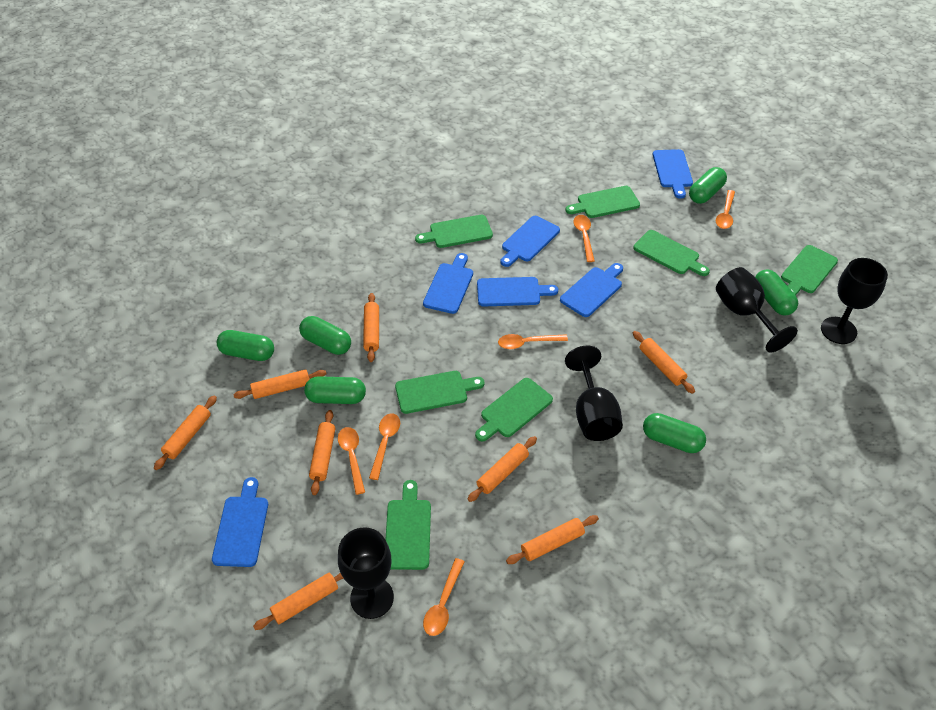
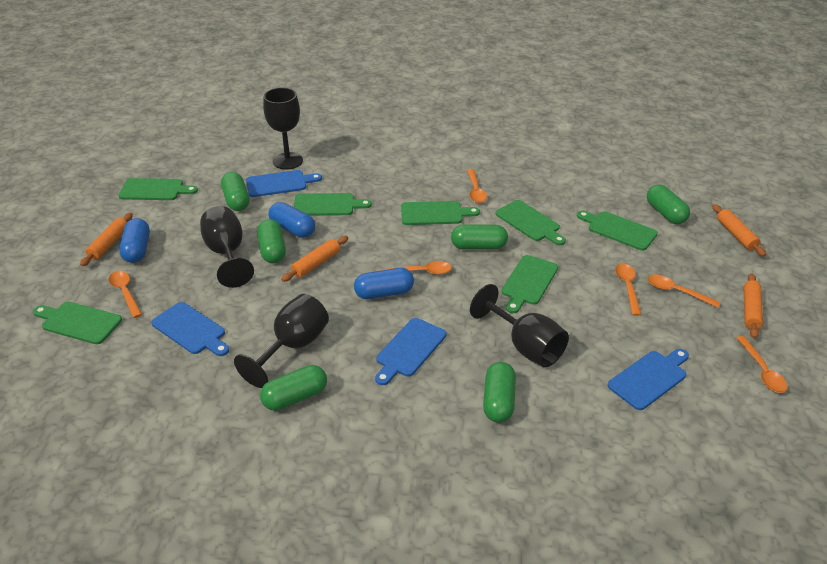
blue capsule: none = 0 -> [119,218,150,263] [269,202,315,238] [354,268,414,299] = 3
blue cutting board: [212,477,268,567] [423,253,473,314] [477,277,558,307] [500,216,560,267] [560,263,623,317] [653,149,693,199] = 6 -> [151,302,229,356] [246,170,322,197] [375,318,446,385] [608,349,689,410] = 4
orange rolling pin: [154,395,217,470] [233,369,326,399] [253,573,344,630] [309,410,335,495] [363,293,379,362] [468,436,537,502] [506,515,599,564] [633,331,695,394] = 8 -> [80,213,133,266] [281,236,348,282] [713,204,766,257] [743,274,763,339] = 4

